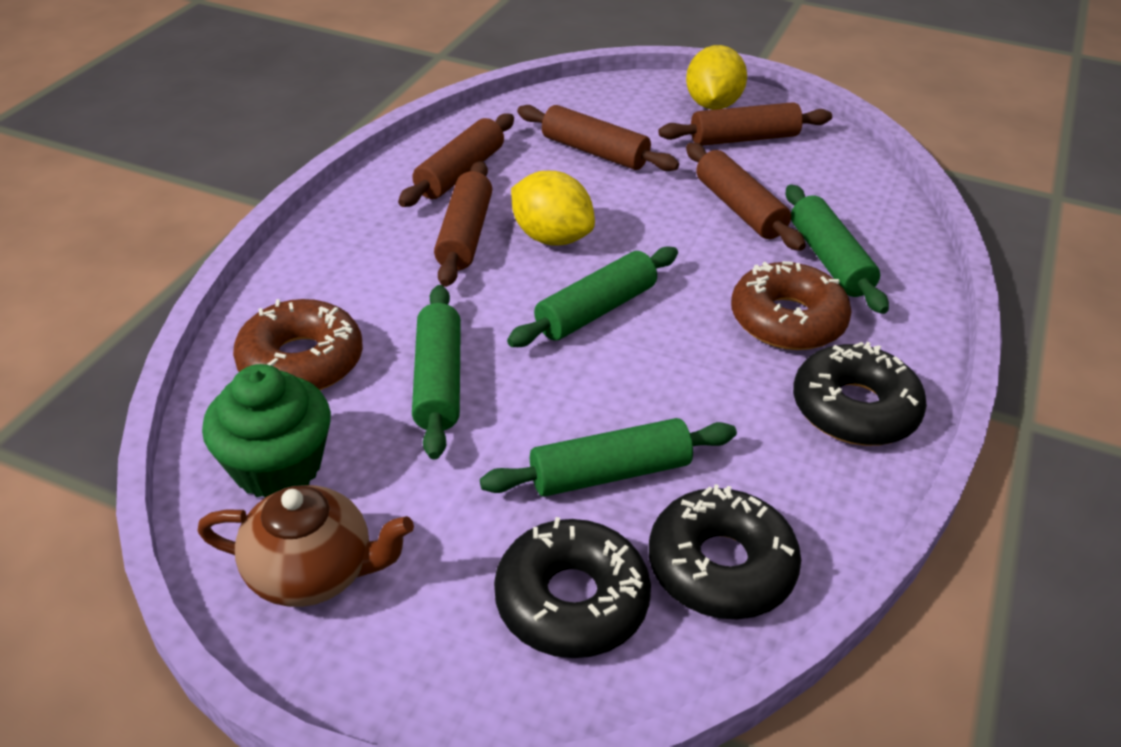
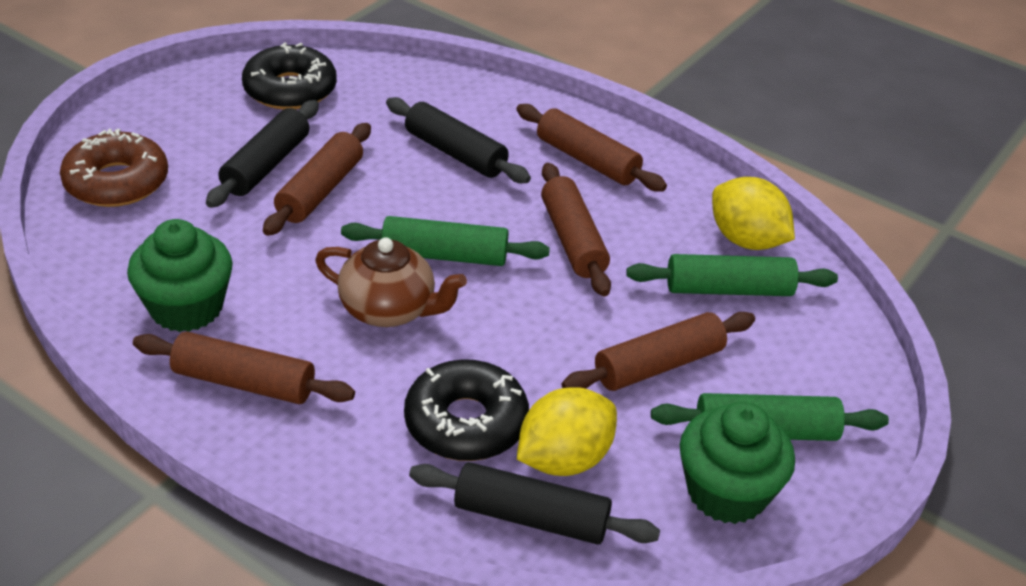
black donut: [494,517,651,658] [649,484,801,620] [793,342,927,446] = 3 -> [242,42,337,110] [404,359,529,461] = 2
black rolling pin: none = 0 -> [206,100,319,208] [386,97,531,183] [409,462,660,545] = 3
brown donut: [233,299,363,390] [731,261,851,350] = 2 -> [60,129,168,207] = 1
green cupcake: [202,364,331,498] = 1 -> [127,219,233,332] [680,402,795,524] = 2
green rolling pin: [412,285,461,459] [480,418,737,497] [507,246,678,347] [786,184,889,314] = 4 -> [341,216,550,266] [626,254,838,296] [651,393,889,441] = 3

